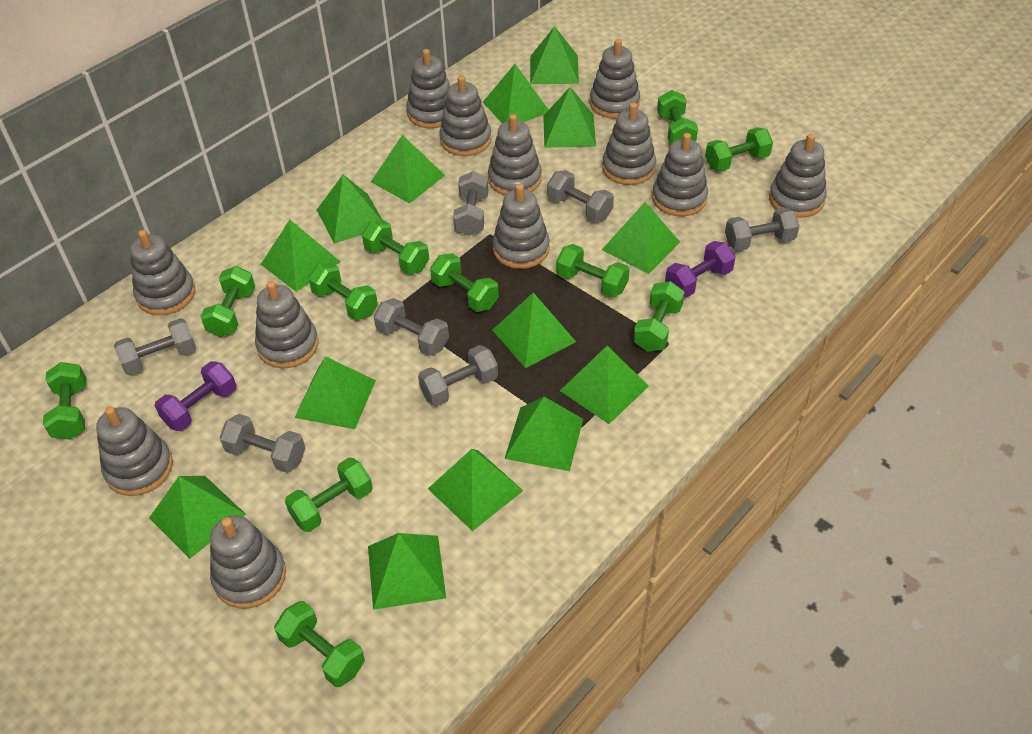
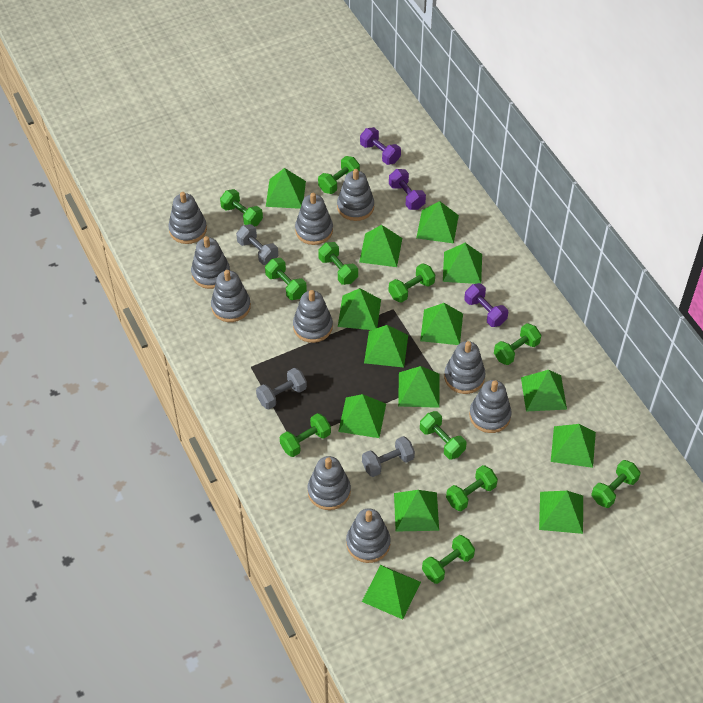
grey dumbbell: [114,318,196,375] [219,414,305,473] [374,298,449,356] [418,345,498,406] [453,171,488,236] [547,170,614,222] [725,208,799,251] = 7 -> [236,224,278,265] [256,368,307,409] [362,436,415,477] = 3
grey stacking toy: [96,406,173,496] [130,230,195,315] [210,516,286,609] [255,281,319,368] [406,49,450,128] [439,75,492,156] [488,114,542,195] [492,184,550,269] [590,39,640,119] [602,103,656,185] [652,133,708,217] [769,134,827,218] = 12 -> [168,192,207,244] [191,236,230,289] [211,270,251,322] [293,290,333,343] [295,193,333,245] [308,456,351,510] [337,169,374,221] [346,508,391,563] [444,341,486,394] [469,380,512,433] = 10
purple dumbbell: [155,361,236,431] [665,241,736,298] = 2 -> [360,127,401,165] [389,169,426,210] [464,283,508,327] = 3

